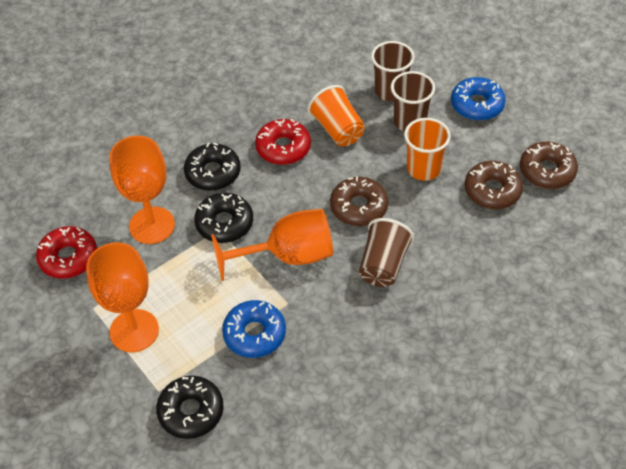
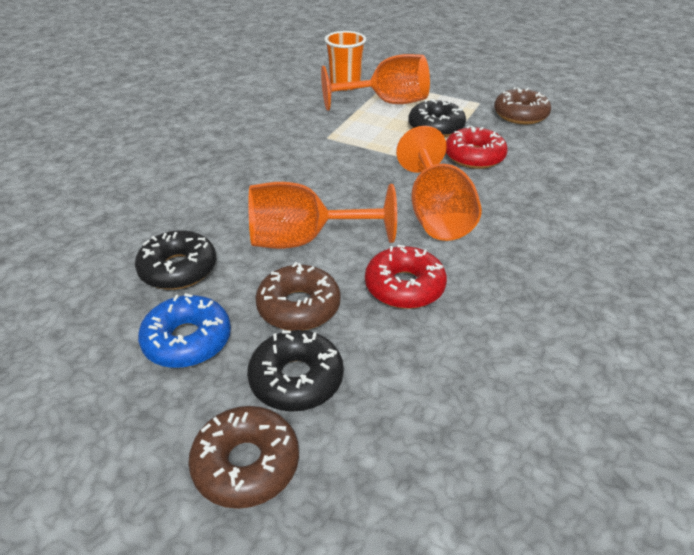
blue donut: [222,300,286,358] [451,77,506,121] = 2 -> [138,293,231,368] = 1
brown cup: [359,218,414,287] [371,41,415,101] [391,71,435,131] = 3 -> none = 0
orange cup: [308,85,365,146] [404,118,451,181] = 2 -> [325,31,366,91] = 1

